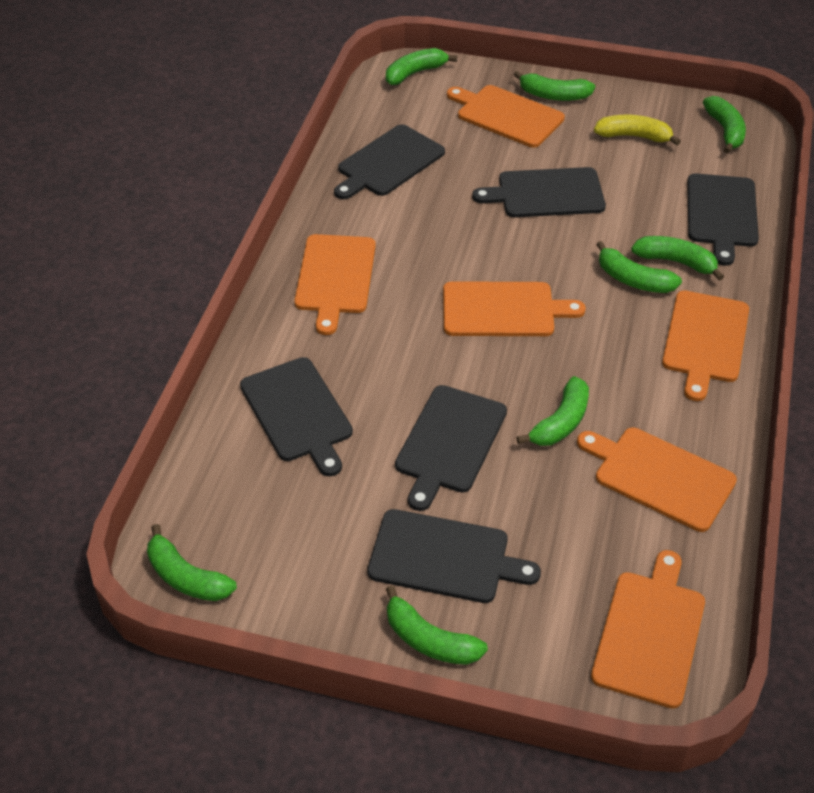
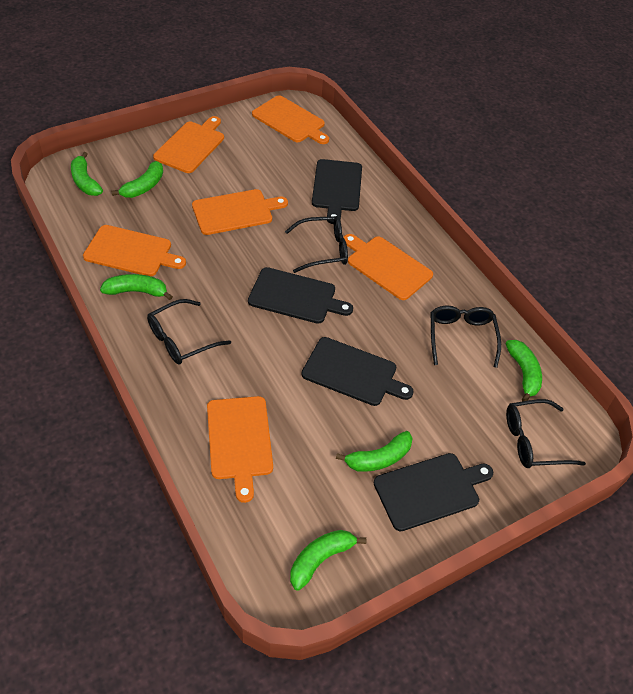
black cutting board: [240,357,353,476] [334,124,445,199] [367,509,541,603] [395,385,507,511] [472,167,606,217] [687,173,759,265] = 6 -> [248,267,353,324] [302,337,414,406] [312,159,362,224] [374,453,493,531] = 4
black glasses: none = 0 -> [147,299,231,364] [285,216,348,273] [431,306,501,368] [506,399,586,468] = 4
green banana: [147,524,237,601] [386,48,457,85] [386,585,488,665] [514,71,595,101] [516,376,589,446] [596,241,682,293] [631,236,724,281] [703,96,746,153] = 8 -> [71,152,103,196] [100,274,173,300] [111,161,163,198] [290,530,366,591] [336,431,413,472] [506,340,542,402] = 6
yellow banana: [594,115,681,145] = 1 -> none = 0

